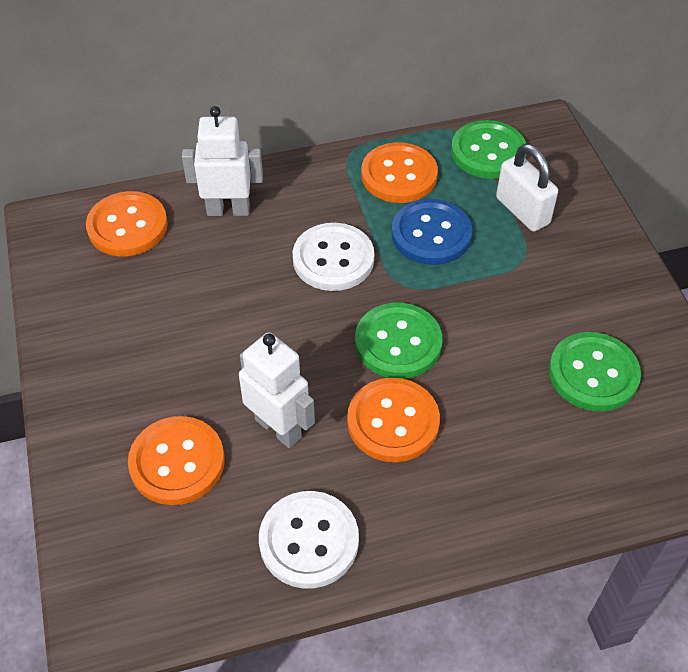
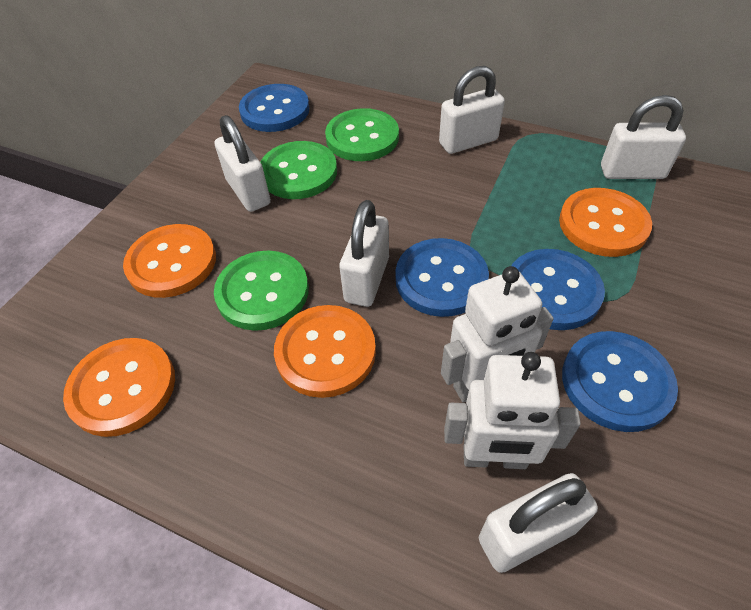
blue button: [392,199,472,265] = 1 -> [239,84,310,132] [395,238,489,317] [511,249,605,330] [562,331,678,432] = 4
white button: [259,491,359,589] [293,223,374,291] = 2 -> none = 0
white padlock: [496,144,558,232] = 1 -> [214,115,271,212] [339,200,389,307] [439,66,505,154] [479,473,598,573] [601,95,686,179] = 5

